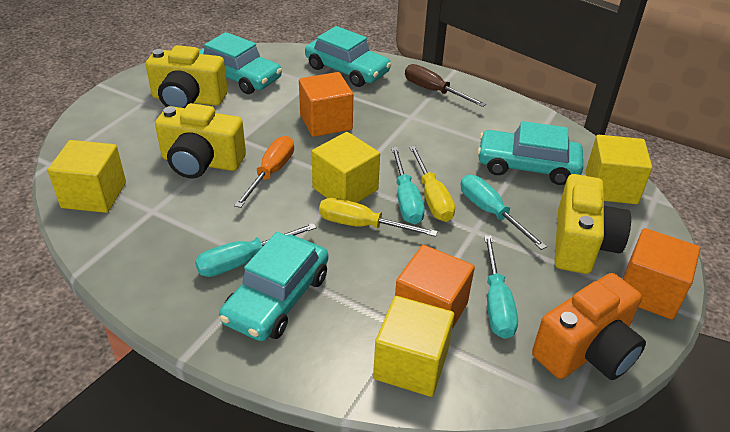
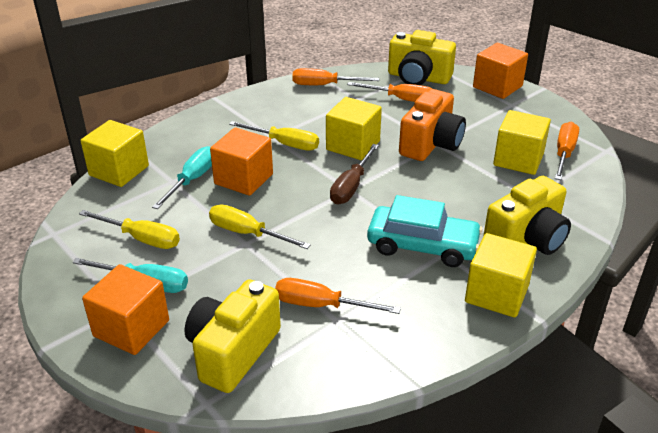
orange screwdriver: [234,136,294,208] = 1 -> [275,278,401,314] [292,68,379,85] [347,82,432,102] [555,122,579,180] = 4
turquoise car: [199,32,282,94] [219,232,328,341] [305,26,392,87] [477,121,583,185] = 4 -> [367,195,483,267] = 1
turquoise screwdriver: [195,223,317,277] [391,147,425,224] [461,175,547,250] [484,235,518,339] = 4 -> [73,258,188,293] [152,146,212,209] = 2
yellow screwdriver: [319,198,438,237] [409,146,455,222] = 2 -> [79,210,180,249] [209,205,311,249] [229,121,319,151] = 3

